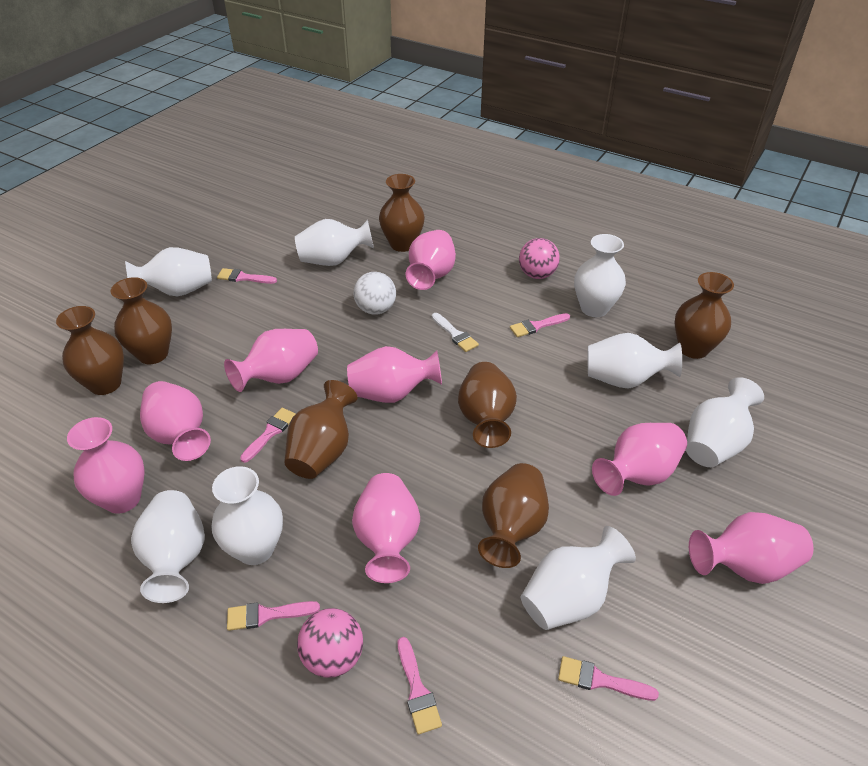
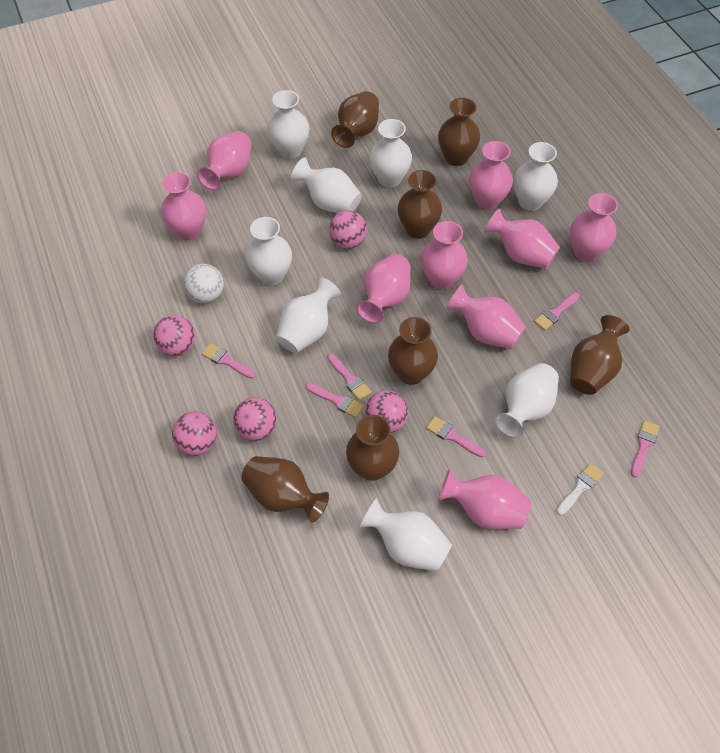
pink ball: [297,608,363,678] [519,238,560,279] = 2 -> [153,315,195,356] [172,412,217,456] [233,398,277,441] [329,210,367,249] [365,390,409,433] = 5
pink vase: [67,417,145,514] [140,381,211,461] [224,329,318,392] [347,346,442,403] [352,473,420,583] [406,230,456,290] [592,423,687,496] [689,512,813,584] = 8 -> [161,172,206,241] [197,131,252,190] [356,254,411,323] [421,221,468,290] [438,469,531,529] [446,285,526,349] [469,141,513,210] [484,208,560,269] [570,193,618,262] = 9

